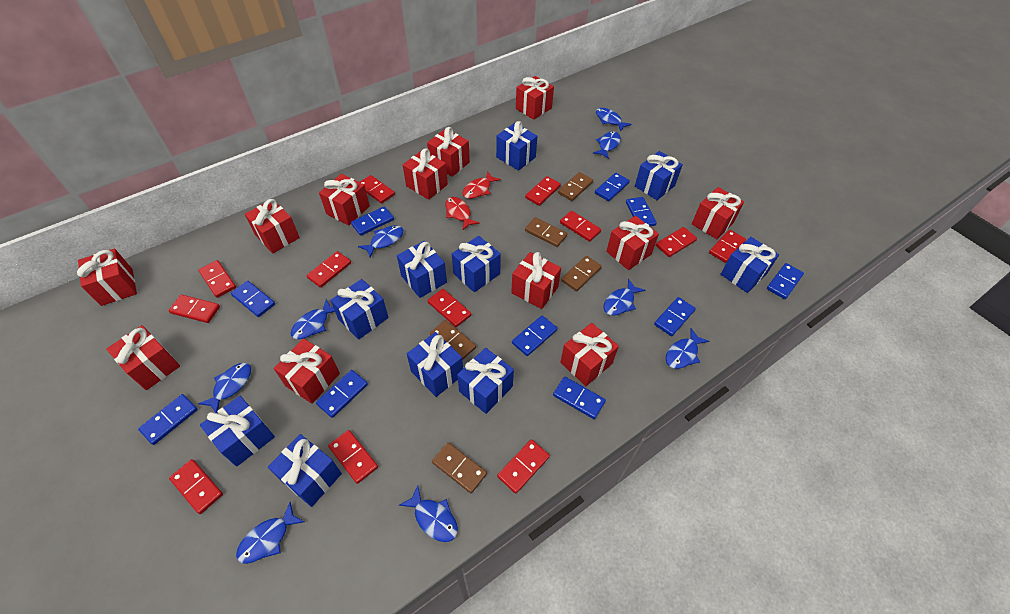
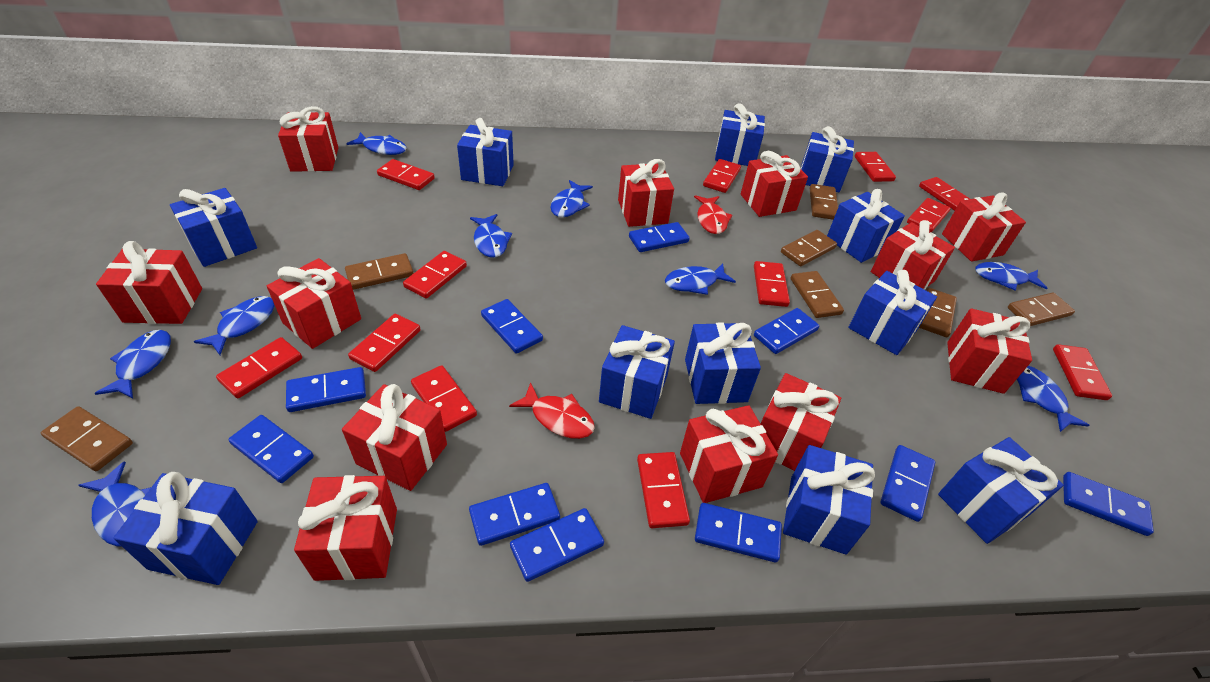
blue gift: [200,396,275,467] [268,434,342,507] [330,279,388,340] [397,241,447,298] [407,332,463,397] [452,236,501,292] [457,348,514,414] [496,121,537,171] [635,151,683,200] [721,237,779,293] = 10 -> [113,472,258,585] [170,188,257,267] [457,118,514,186] [599,325,675,419] [685,323,761,404] [715,103,765,166] [783,445,875,555] [801,126,854,192] [827,189,905,263] [848,270,937,355] [938,437,1064,544] = 11
brown domino: [430,320,476,360] [432,442,487,493] [525,217,567,247] [558,172,593,201] [561,256,602,291] = 5 -> [41,406,133,471] [345,253,414,290] [781,230,837,266] [791,271,844,318] [810,184,838,220] [919,288,957,337] [1008,293,1075,326] = 7

